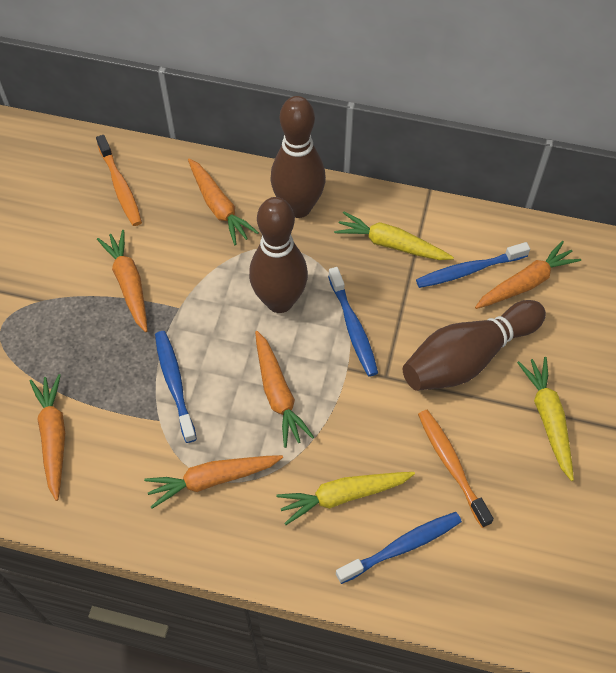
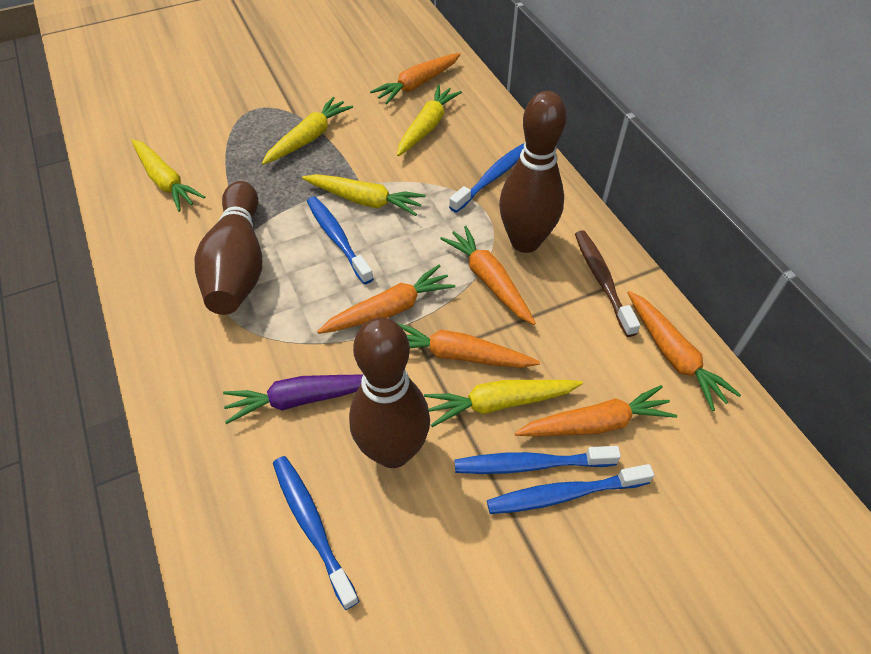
blue toothbrush: [155,331,197,443] [328,267,378,377] [336,512,462,584] [416,242,530,288] = 4 -> [273,456,359,610] [307,196,374,284] [449,144,524,213] [454,446,621,474] [487,464,654,514] = 5
brown toothbrush: none = 0 -> [575,230,640,337] = 1
orange toothbrush: [96,135,142,226] [418,410,494,528] = 2 -> none = 0
purple carrot: none = 0 -> [223,374,363,424] = 1
yellow carrot: [277,472,415,525] [334,211,454,260] [517,357,574,481] = 3 -> [131,139,205,212] [262,97,353,165] [302,174,426,216] [397,85,462,156] [424,380,583,427] = 5

